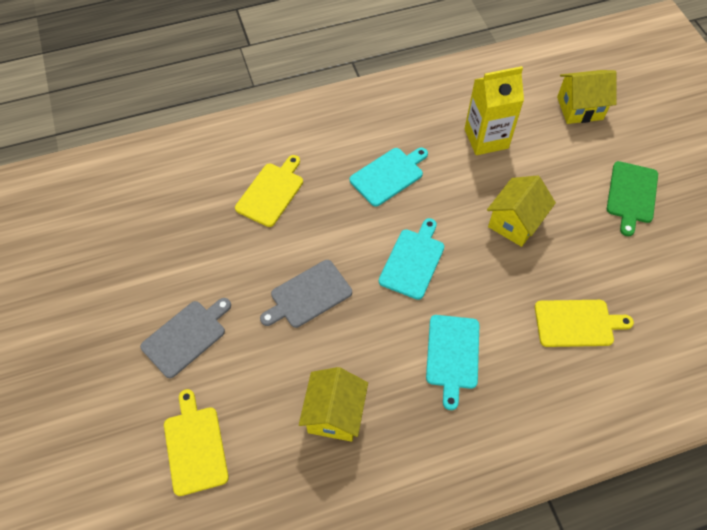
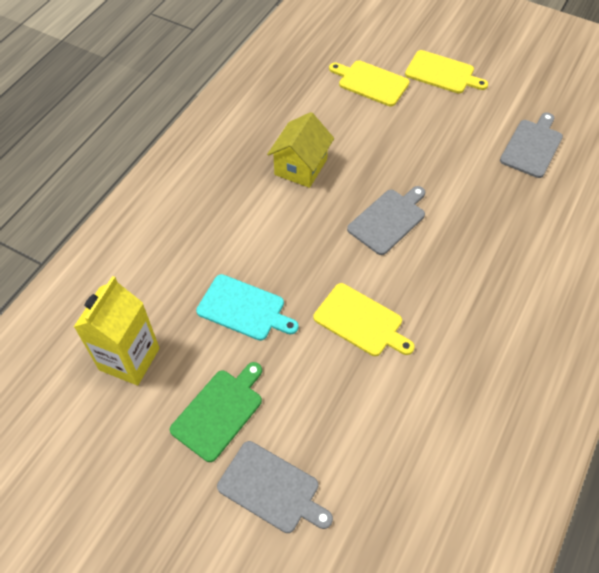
grey cutting board: [140,298,231,378] [260,260,352,328] = 2 -> [217,441,333,533] [347,186,425,255] [500,112,563,178] = 3
turquoise cutting board: [350,147,428,207] [379,218,444,300] [426,315,479,410] = 3 -> [196,274,299,341] = 1
yellow house: [299,367,368,442] [487,176,556,247] [557,70,617,124] = 3 -> [267,112,334,188] = 1

